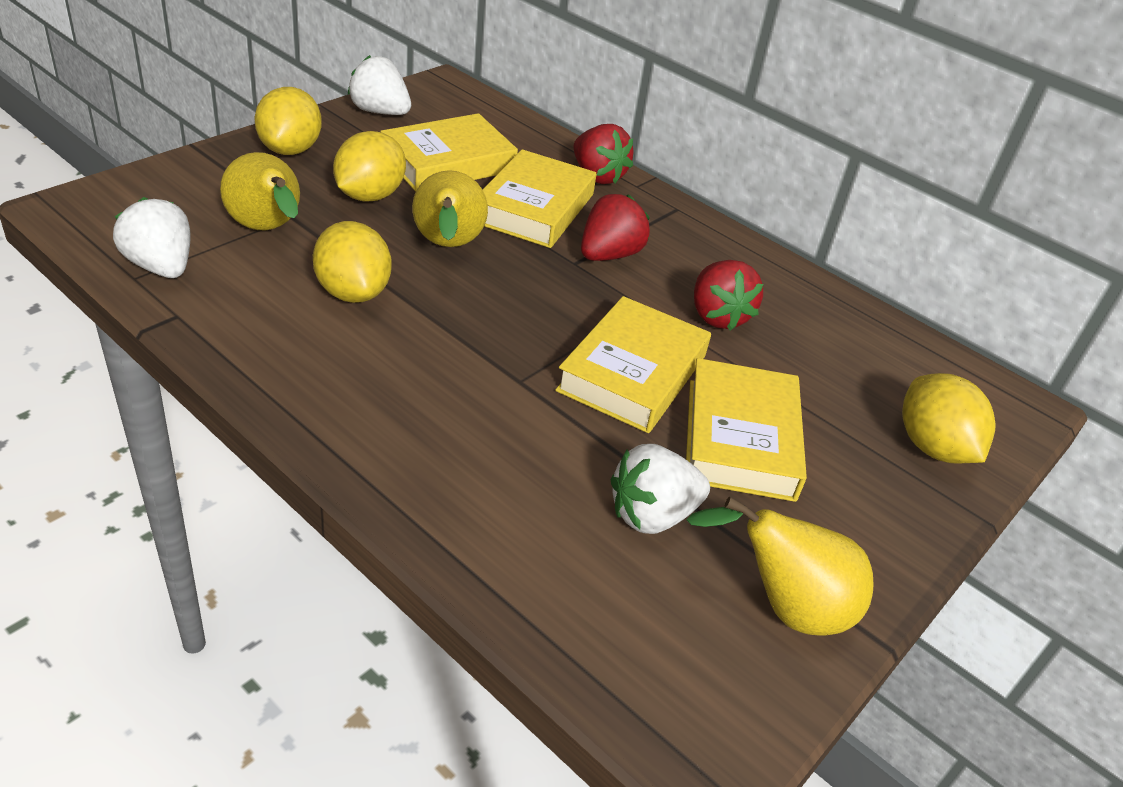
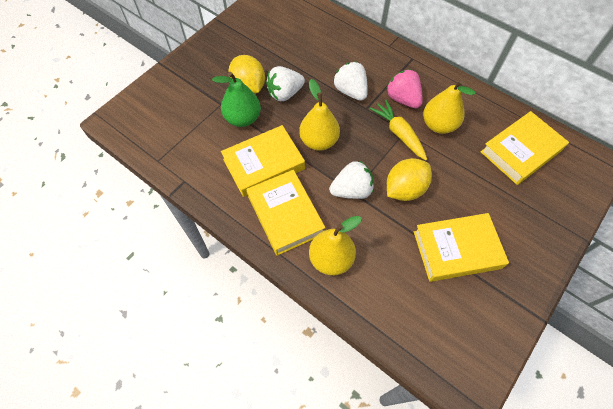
green pear: none = 0 -> [212,72,261,127] = 1
pink strawberry: none = 0 -> [386,69,423,108] = 1
red strawberry: [573,124,634,184] [581,194,650,261] [694,260,763,330] = 3 -> none = 0
yellow carrot: none = 0 -> [370,100,427,160] = 1
yellow lemon: [254,87,322,155] [313,221,392,303] [333,131,406,202] [902,373,996,464] = 4 -> [228,55,265,94] [387,158,432,201] = 2

